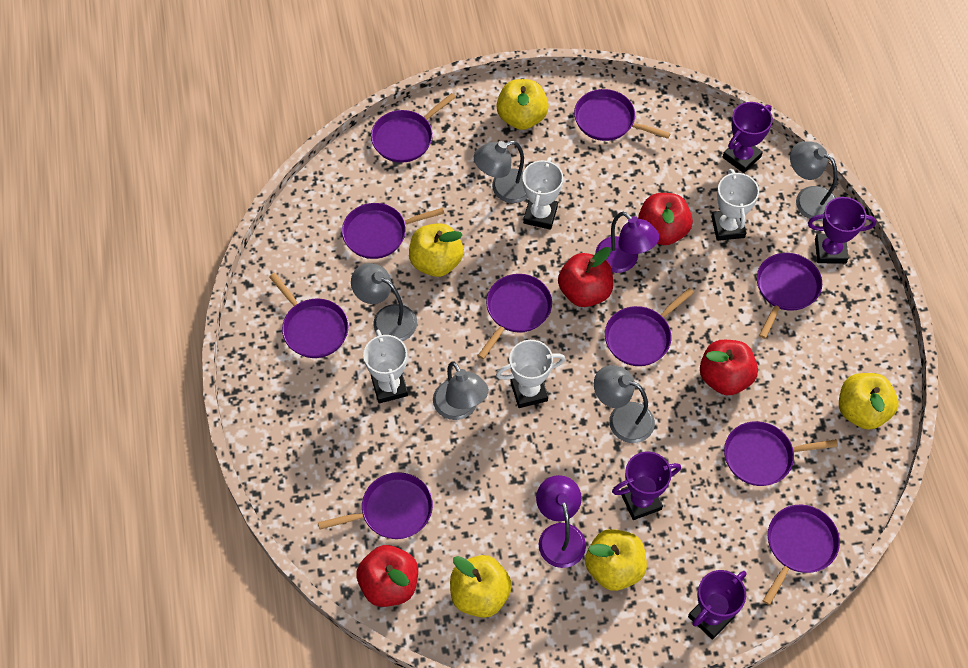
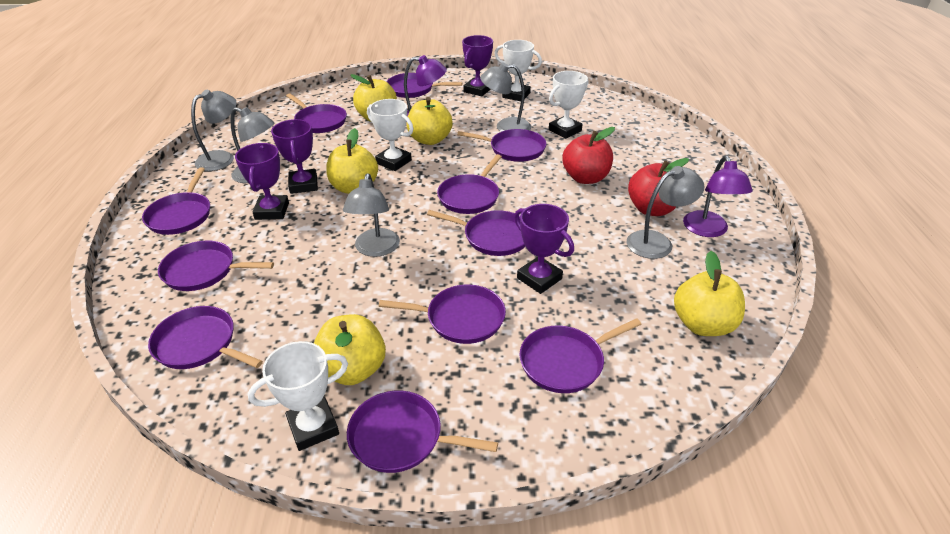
purple pan: [269,273,349,358] [318,472,433,539] [342,203,445,259] [371,93,456,163] [478,274,552,359] [574,89,671,141] [605,288,694,366] [724,421,838,486] [757,253,822,339] [763,505,840,605] = 10 -> [142,167,210,235] [148,306,263,369] [158,241,274,291] [286,93,347,133] [347,391,498,473] [379,285,506,344] [386,73,462,98] [427,210,525,256] [437,154,502,214] [457,129,546,162] [519,318,641,393] = 11
red apple: [357,545,418,607] [558,247,613,307] [638,193,693,245] [700,340,758,395] = 4 -> [562,127,615,184] [628,158,689,216] = 2

